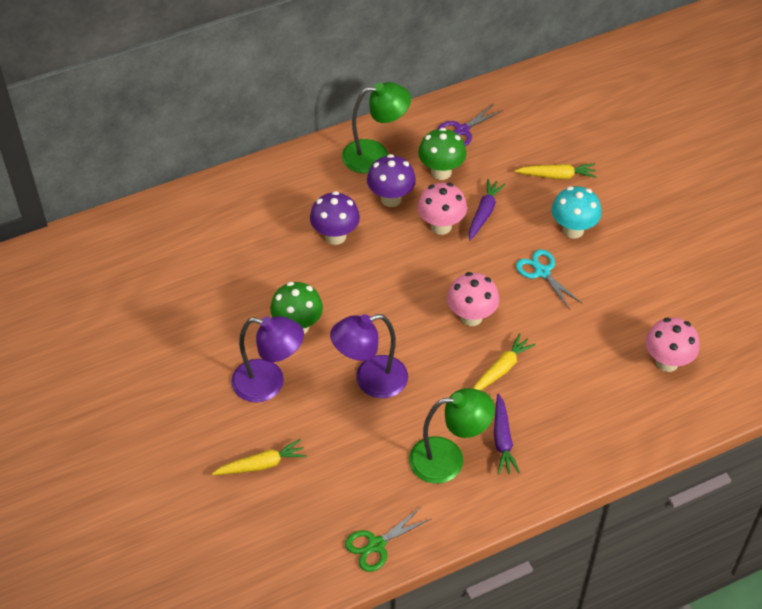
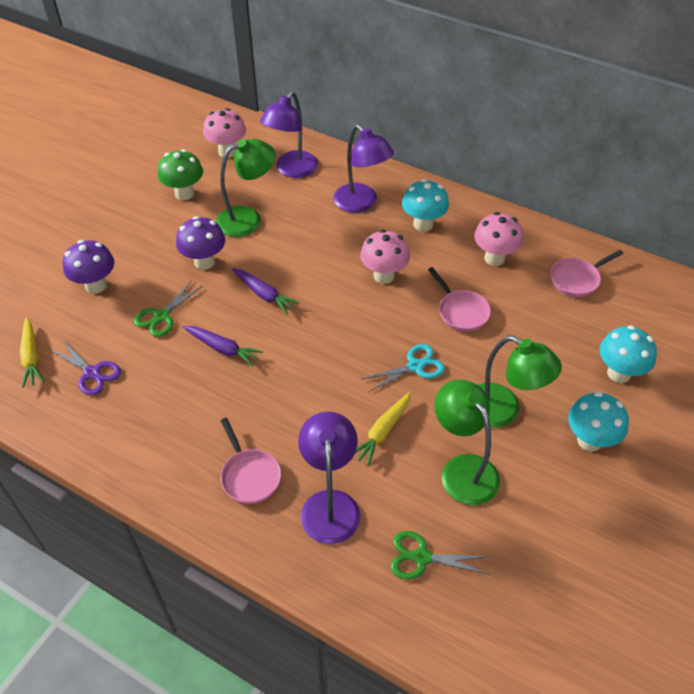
green lamp: [342,82,411,173] [409,388,495,484] = 2 -> [216,139,276,237] [434,379,500,505] [478,336,562,428] = 3
green mushroom: [270,282,323,334] [418,128,466,180] = 2 -> [158,149,203,200] = 1
green scissors: [345,507,431,572] = 1 -> [134,280,203,337] [391,531,490,580] = 2
pink pan: none = 0 -> [220,418,281,504] [428,267,491,332] [550,250,623,297] = 3
purple lamp: [231,316,304,403] [330,314,408,398] = 2 -> [260,91,318,178] [298,411,361,544] [333,124,394,213] = 3
turquoise mushroom: [552,186,602,239] = 1 -> [402,179,449,232] [568,392,629,452] [600,325,657,383] = 3
yellow carrot: [212,439,307,475] [473,333,536,390] [515,163,597,179] = 3 -> [20,317,44,388] [355,392,411,466] = 2

